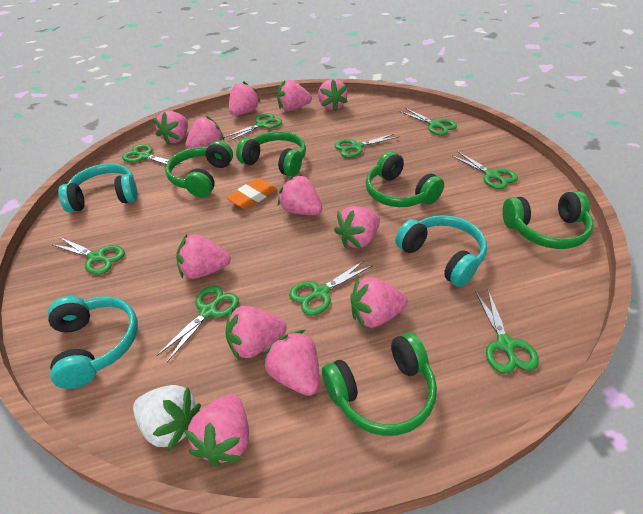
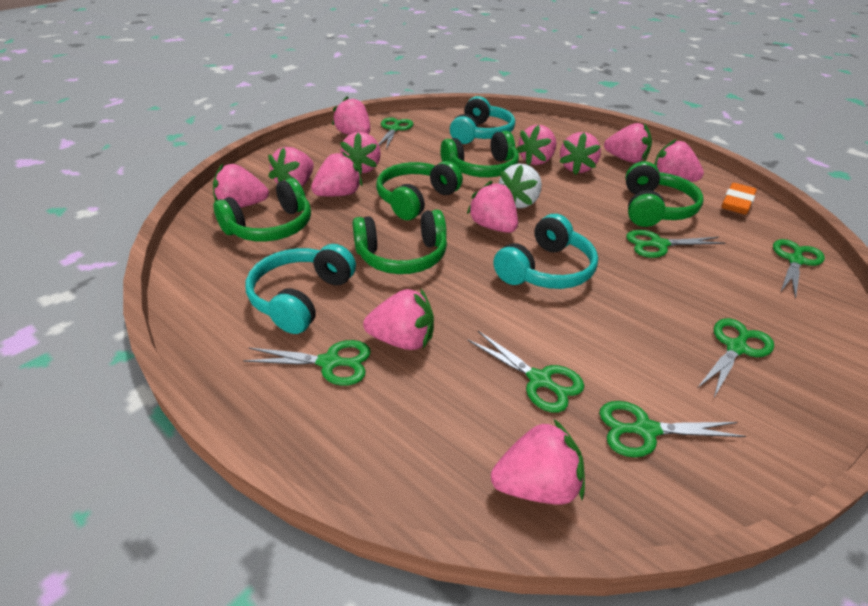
green scissors: [51,237,125,274] [122,144,183,168] [157,286,239,362] [224,113,282,142] [289,260,373,315] [335,133,398,158] [399,108,457,135] [451,151,518,189] [475,290,539,373] = 9 -> [243,340,371,386] [378,118,413,149] [468,331,584,413] [599,401,746,457] [626,230,725,258] [698,318,774,397] [773,239,825,299] = 7

